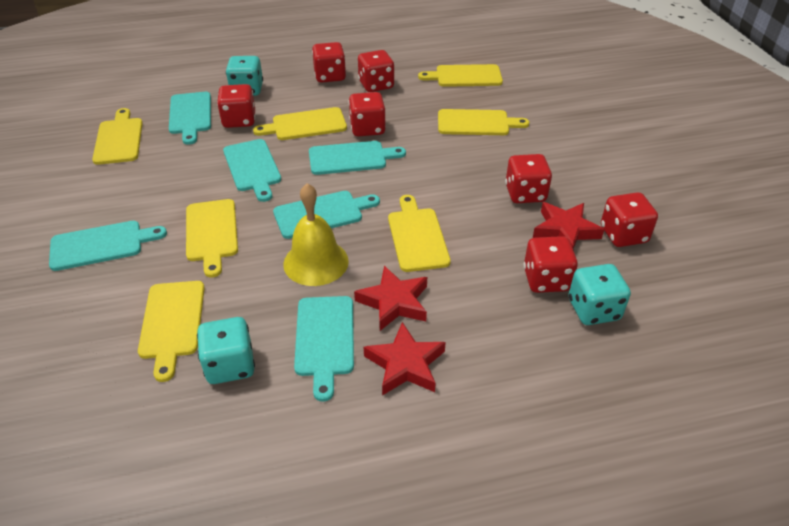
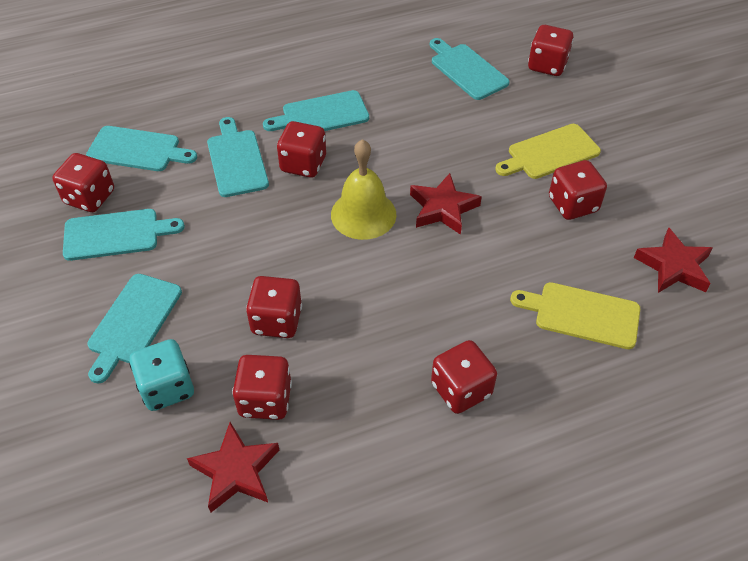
turquoise dice: [197,317,255,384] [226,56,263,96] [569,264,631,325] = 3 -> [129,339,194,411] = 1
yellow cutting board: [92,108,143,165] [138,281,205,382] [186,199,238,277] [253,107,347,140] [388,195,451,272] [418,64,503,87] [438,109,529,135] = 7 -> [495,124,601,179] [510,282,640,349] = 2

